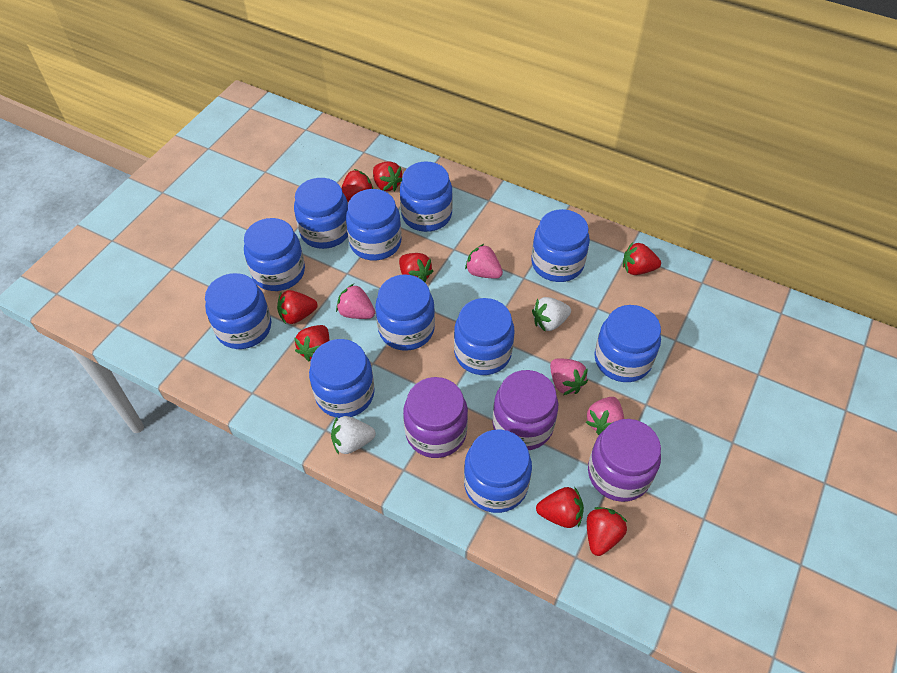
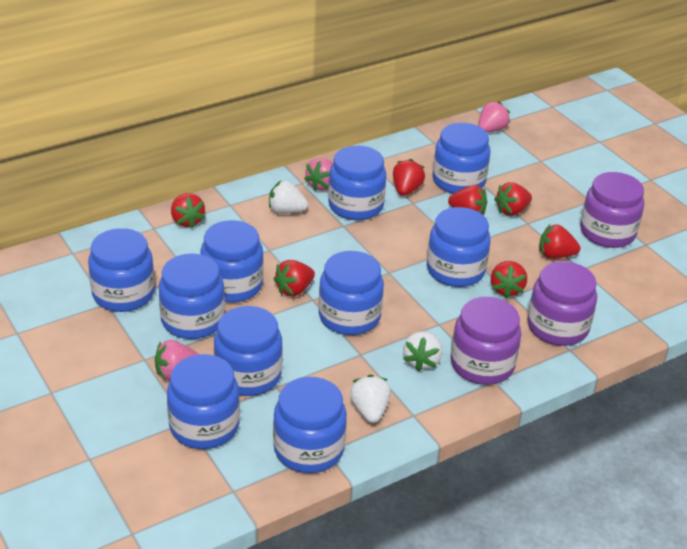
blue jar: [205,273,271,349] [244,218,305,291] [294,178,348,249] [309,339,375,418] [346,189,402,260] [375,274,435,351] [400,161,453,232] [454,298,515,375] [464,429,532,513] [531,209,590,282] [594,305,661,382] = 11 -> [88,228,155,312] [159,254,225,339] [167,354,240,449] [200,220,264,303] [214,306,283,396] [273,377,347,473] [318,251,384,335] [328,146,386,220] [427,207,491,287] [433,123,491,194] = 10
pink strawberry: [336,284,375,319] [465,244,503,279] [550,358,588,395] [586,397,624,435] = 4 -> [155,340,200,380] [304,158,333,191] [478,101,510,132] = 3
red strawberry: [277,290,318,324] [294,325,329,361] [341,169,373,202] [373,162,402,191] [399,253,433,282] [536,487,584,528] [587,507,627,556] [623,242,661,275] = 8 -> [171,193,205,228] [273,260,315,297] [393,159,425,196] [448,185,487,215] [491,261,527,298] [494,182,532,216] [539,224,581,259] = 7
white strawberry: [331,416,376,454] [532,297,571,331] = 2 -> [269,180,308,214] [350,375,391,423] [403,331,442,372] = 3

